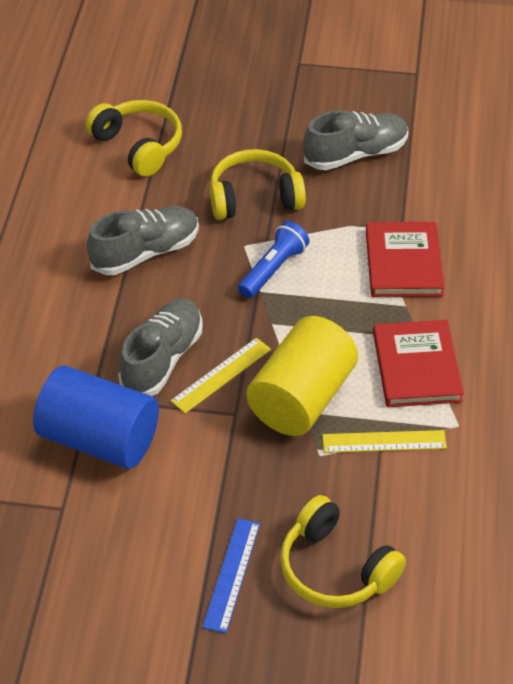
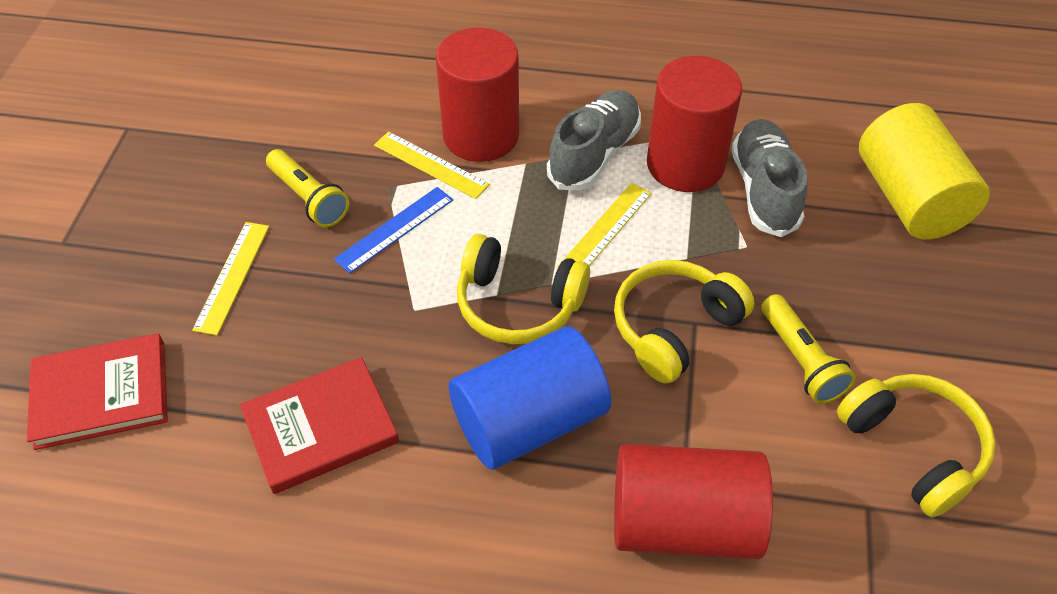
blue flashlight: [238,221,309,298] = 1 -> none = 0
grey shoe: [87,206,199,275] [118,299,202,396] [303,110,408,170] = 3 -> [547,90,641,191] [732,119,808,237] = 2
red cylinder: none = 0 -> [436,28,519,162] [614,444,773,559] [647,56,742,192] = 3
yellow flashlight: none = 0 -> [266,149,349,227] [761,294,856,404] = 2
yellow ruler: [171,338,271,413] [322,430,447,453] = 2 -> [192,222,269,335] [374,131,490,199] [558,183,652,267] = 3

